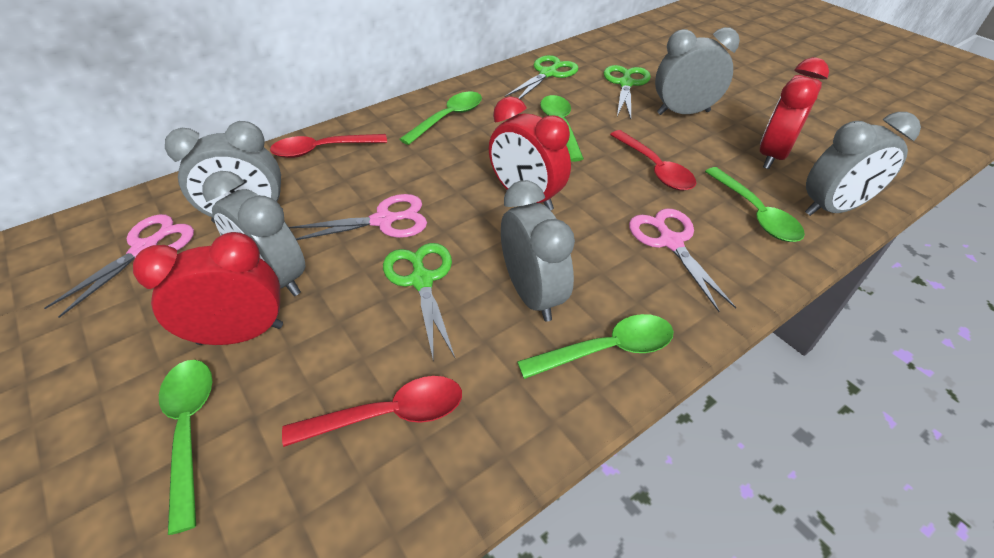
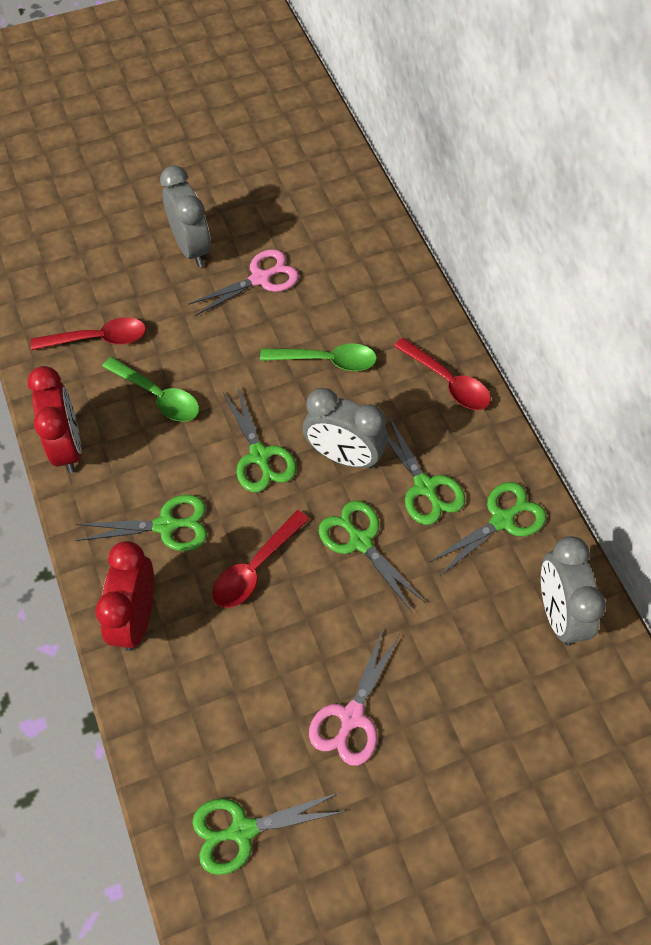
green scissors: [383,243,455,363] [504,55,578,99] [604,65,651,119] = 3 -> [76,495,207,551] [192,792,346,875] [223,385,297,492] [319,501,426,613] [388,417,466,525] [429,482,546,575] = 6
green spoon: [159,360,213,535] [400,91,482,145] [517,314,674,379] [540,95,584,162] [705,167,805,242] = 5 -> [102,357,199,422] [260,343,377,371] = 2
grey clock: [165,121,283,223] [203,171,306,296] [501,180,575,322] [655,27,740,115] [805,112,921,216] = 5 -> [160,165,211,267] [303,388,388,468] [541,536,606,646] = 3
pink scissors: [44,214,194,318] [289,194,427,240] [629,208,736,312] = 3 -> [188,249,299,316] [309,629,399,766] = 2
red clock: [133,232,283,345] [489,96,571,211] [760,57,829,169] = 3 -> [27,366,82,473] [95,541,154,651] = 2

